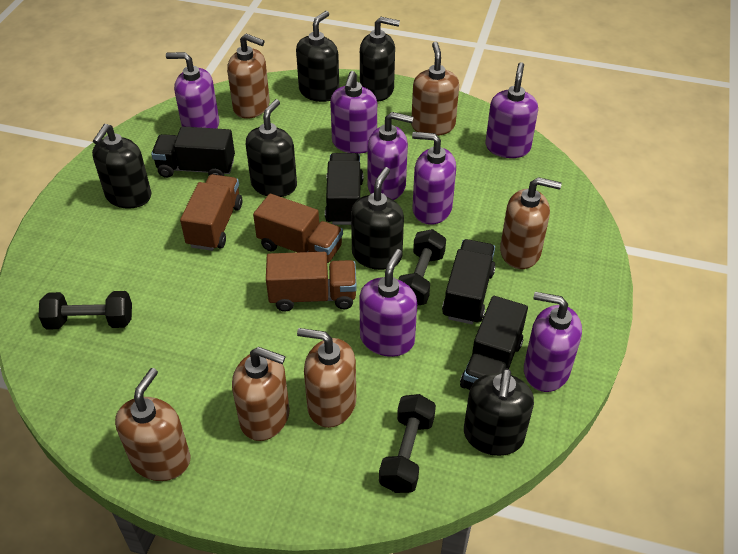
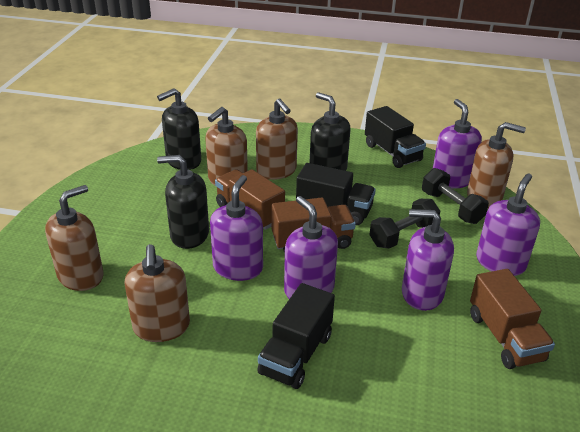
black dumbbell: [38,291,132,330] [379,394,436,493] [398,229,446,306] = 3 -> [369,199,440,249] [422,168,489,224] = 2
black soap dispenser: [92,124,151,209] [246,99,297,197] [296,11,339,102] [351,167,404,270] [360,17,400,102] [464,368,534,456] = 6 -> [157,88,201,170] [157,155,209,249] [309,92,351,171] = 3
black truck: [151,126,235,178] [325,153,363,225] [442,239,496,324] [460,296,528,390] = 4 -> [257,283,335,389] [296,163,376,225] [365,106,426,168] = 3
brown soap dispenser: [115,368,190,481] [227,34,270,119] [232,347,290,441] [297,328,356,428] [411,42,459,136] [500,177,562,269] = 6 -> [45,185,104,291] [124,244,190,342] [205,107,248,186] [256,98,298,180] [467,122,526,208] = 5
purple soap dispenser: [166,52,219,129] [330,71,377,154] [359,249,417,357] [368,112,413,200] [412,132,456,225] [486,62,538,158] [524,292,582,392] = 7 -> [210,175,263,281] [284,196,338,299] [402,209,454,311] [433,99,482,189] [476,174,540,276] = 5

